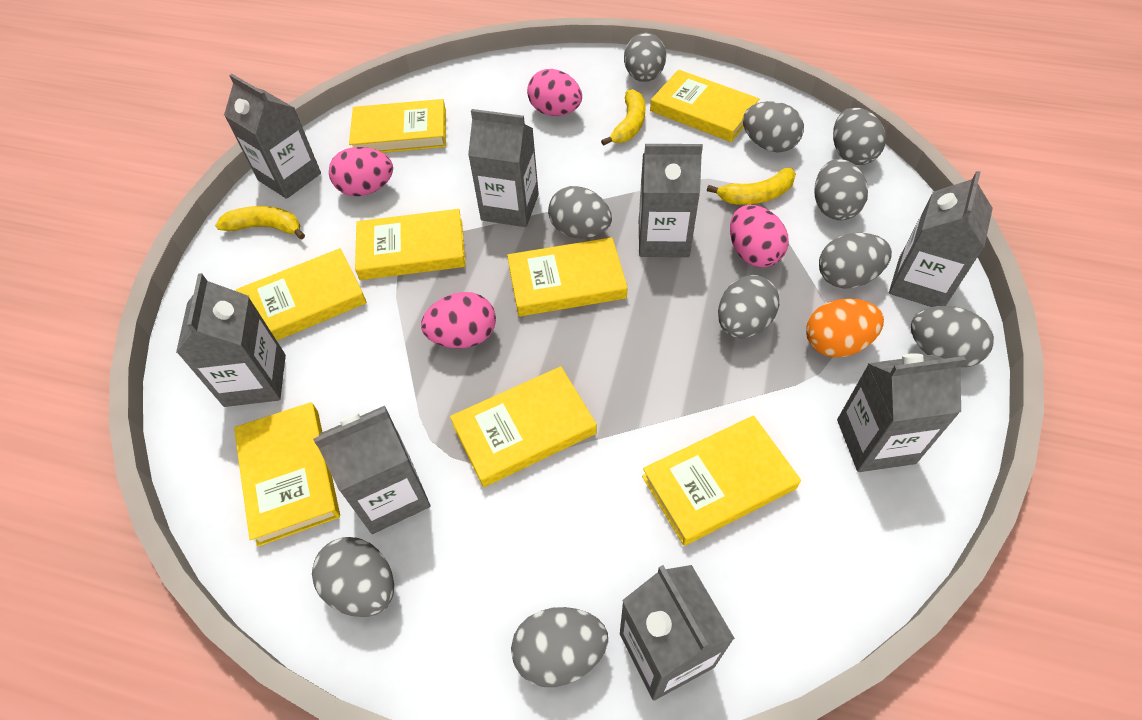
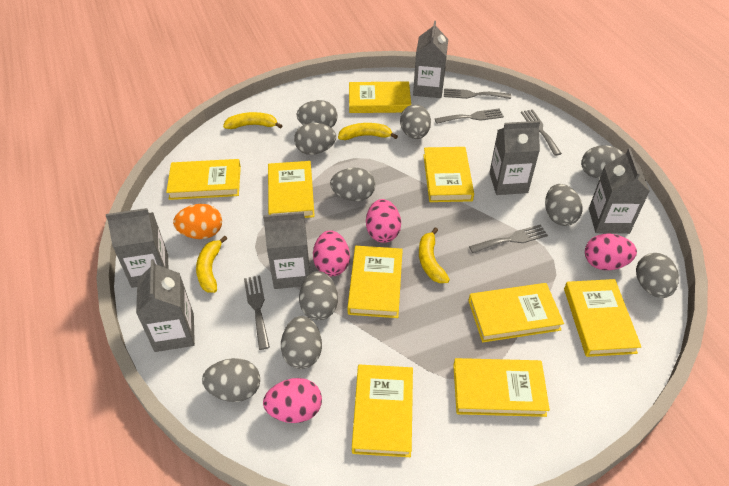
grey carton: [176,273,286,407] [224,74,321,199] [313,406,430,534] [468,109,539,227] [620,565,735,700] [639,144,703,257] [837,353,966,472] [889,171,993,307] = 8 -> [106,208,168,288] [136,259,195,352] [263,212,310,289] [413,21,448,98] [489,121,540,195] [589,148,650,234] = 6
grey fork: none = 0 -> [244,275,270,350] [435,109,504,124] [444,88,511,99] [469,224,548,253] [521,109,562,156] = 5
yellow banana: [215,206,305,240] [601,89,645,146] [707,168,796,205] = 3 -> [196,236,228,293] [223,112,282,129] [338,123,398,140] [419,227,450,283] = 4
yellow book: [234,402,340,547] [236,248,367,341] [349,99,446,153] [355,209,466,280] [450,366,597,487] [507,237,628,316] [642,415,801,546] [650,70,759,142] = 8 -> [166,159,241,200] [268,161,315,218] [347,246,403,318] [349,81,411,113] [352,365,413,457] [423,147,474,202] [453,358,550,417] [468,283,564,342] [564,279,641,357] = 9

